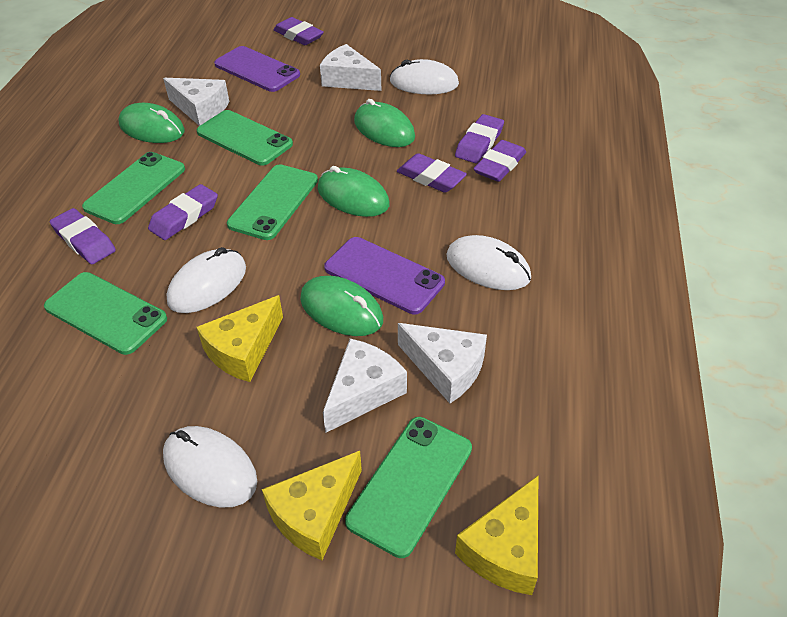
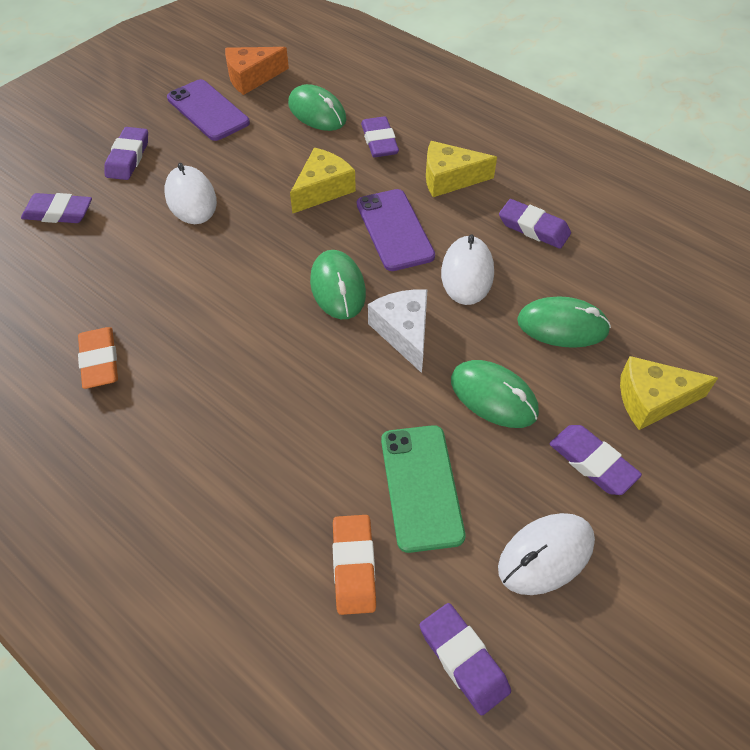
green phone: [44,272,167,355] [82,152,185,224] [197,110,293,166] [227,164,318,240] [345,417,472,558] = 5 -> [381,425,465,553] = 1
orange cheese: none = 0 -> [225,47,289,95] = 1
orange eraser: none = 0 -> [78,327,118,389] [333,515,376,615] = 2
white cheese: [163,78,229,126] [320,44,381,91] [323,339,407,433] [398,323,487,403] = 4 -> [368,289,427,373] = 1
white mouse: [163,426,257,508] [167,247,246,313] [390,59,459,94] [446,235,531,290] = 4 -> [165,163,217,224] [441,234,494,305] [498,513,595,595] = 3

